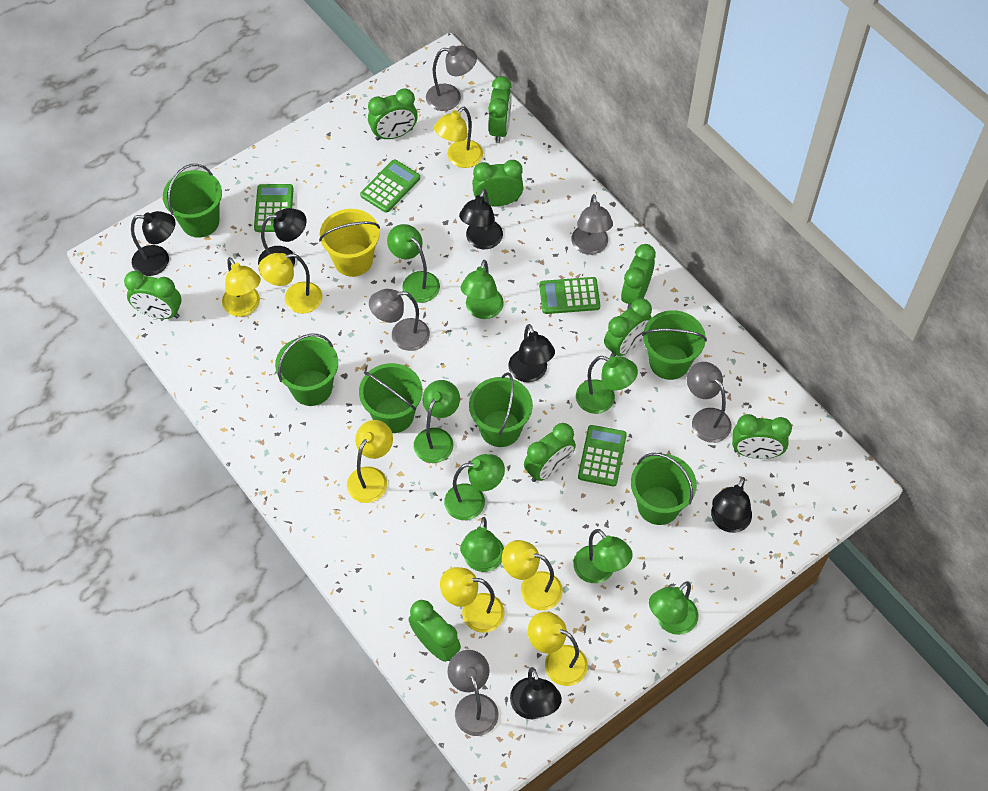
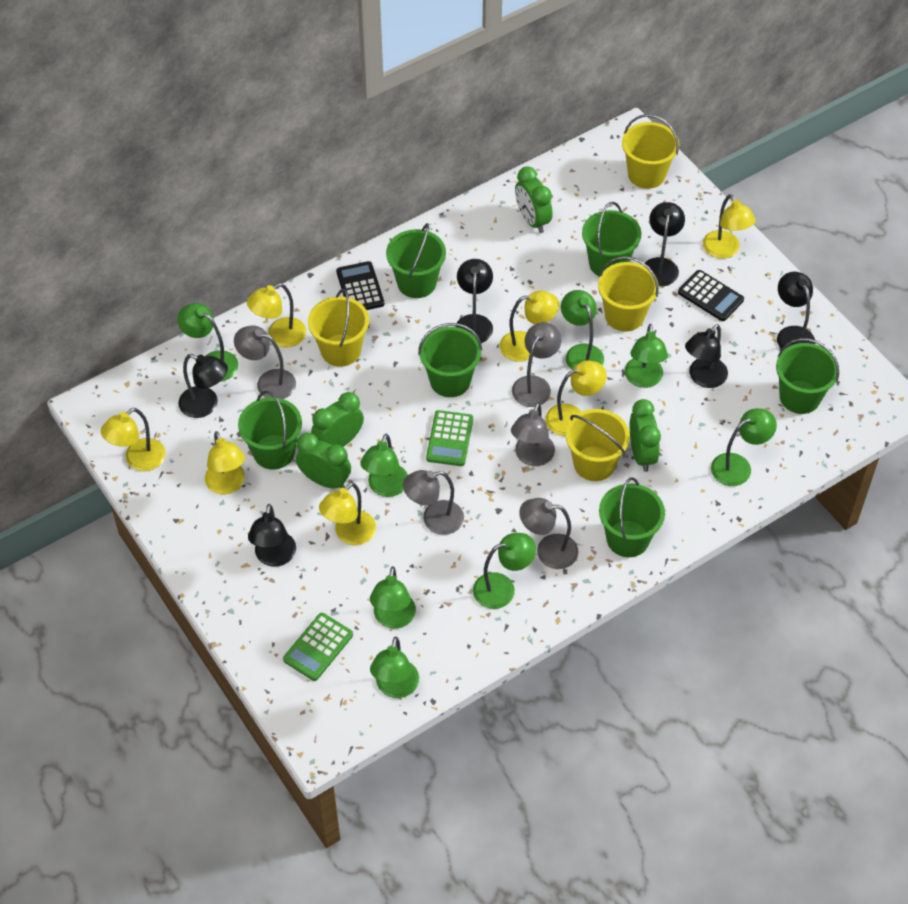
black calculator: none = 0 -> [336,261,384,310] [678,270,744,321] = 2
green calculator: [254,184,294,232] [360,159,420,213] [539,277,600,314] [578,425,627,486] = 4 -> [283,613,353,681] [426,410,473,466] = 2
green clock: [124,271,182,319] [368,88,418,140] [409,600,461,662] [472,160,523,207] [488,76,512,143] [524,423,576,482] [604,298,652,357] [621,244,656,309] [732,414,792,459] = 9 -> [296,433,351,488] [311,392,364,447] [515,166,553,233] [630,399,661,472] = 4
yellow bucket: [319,209,380,277] = 1 -> [308,289,369,367] [566,409,630,481] [598,256,659,332] [622,114,679,189] = 4

